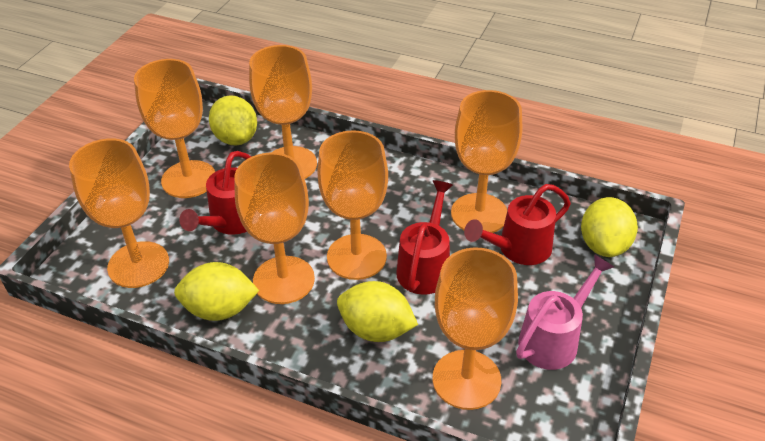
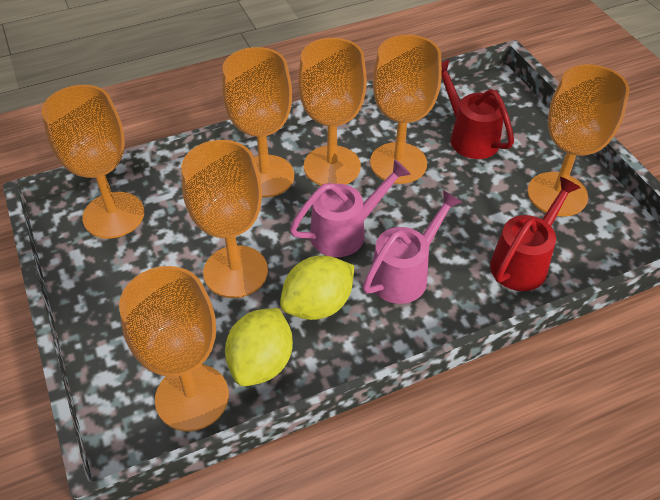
pink watering can: [516,254,614,370] = 1 -> [290,159,411,257] [363,190,462,304] = 2
red watering can: [179,151,251,235] [396,180,453,295] [464,184,571,265] = 3 -> [441,59,514,159] [490,177,581,291] = 2
yellow lemon: [174,262,259,321] [209,95,257,145] [337,281,418,342] [581,197,638,257] = 4 -> [225,308,293,386] [280,255,354,320] = 2

